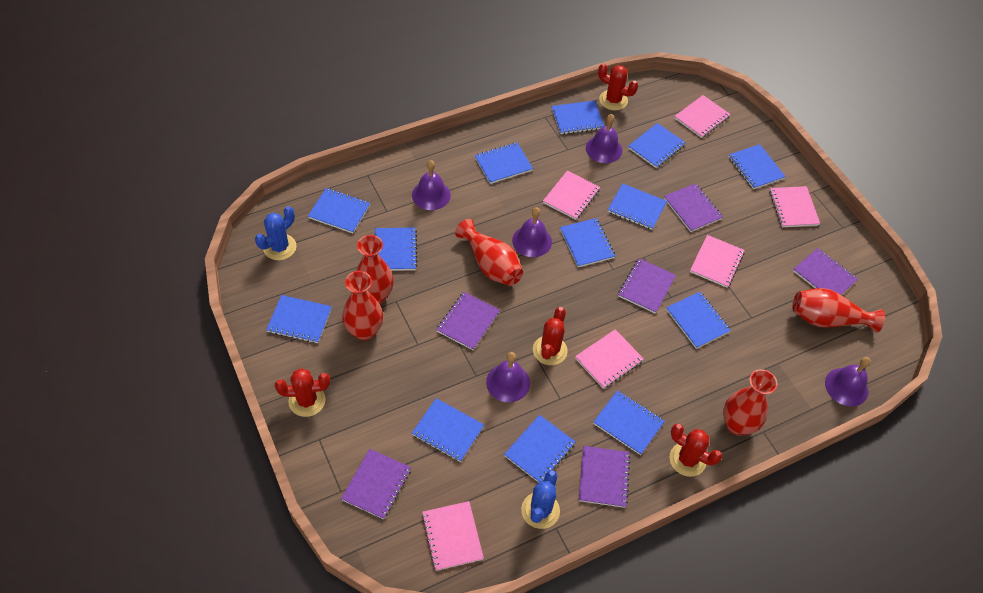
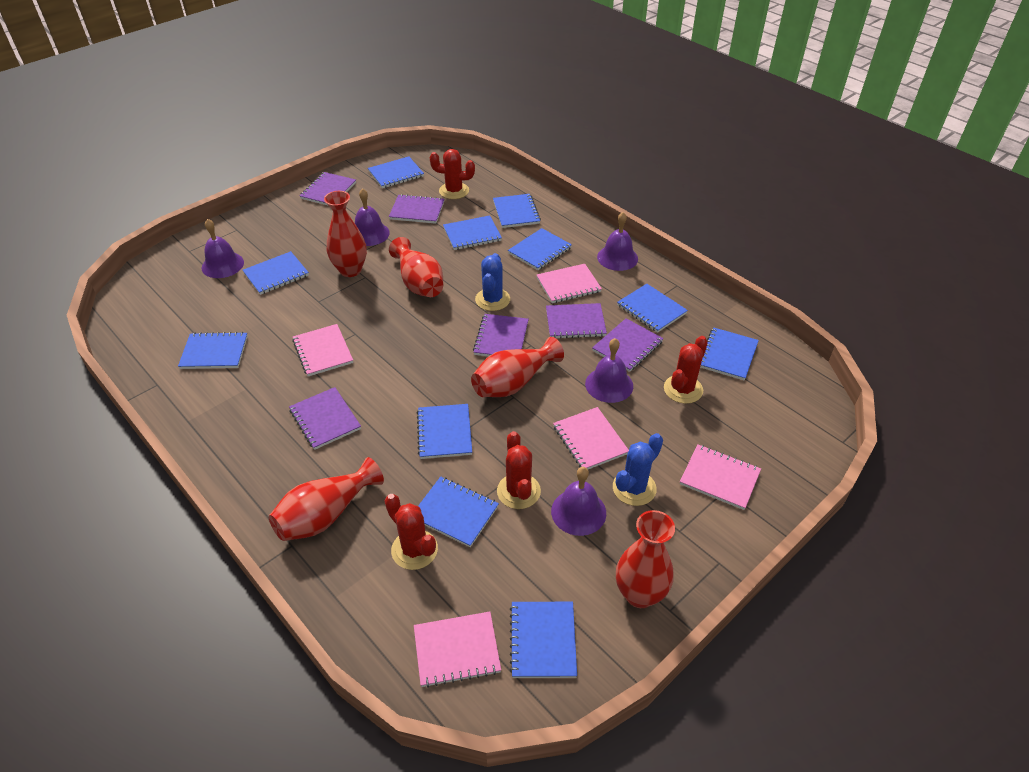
blue notebook: [266,295,332,343] [308,188,370,233] [375,227,418,271] [412,398,484,462] [474,142,533,184] [504,415,576,483] [551,100,604,134] [560,218,615,267] [593,390,665,455] [608,183,667,230] [628,123,686,168] [666,292,731,349] [729,144,786,189] = 13 -> [178,332,248,369] [243,251,309,295] [368,156,424,188] [417,404,472,459] [418,477,499,547] [443,215,502,250] [493,194,541,228] [508,228,572,270] [510,602,577,678] [617,284,688,333] [700,327,759,380] = 11
pink notebook: [421,501,484,571] [543,171,600,220] [575,329,644,389] [674,95,731,138] [690,235,745,288] [769,186,820,227] = 6 -> [292,324,353,376] [414,612,501,688] [537,264,602,303] [553,407,629,469] [680,444,761,510] = 5

